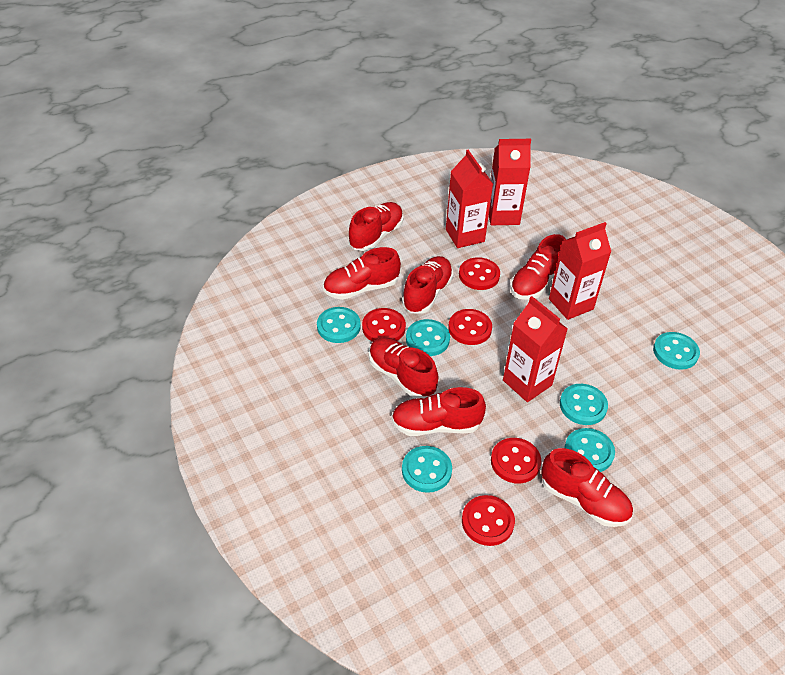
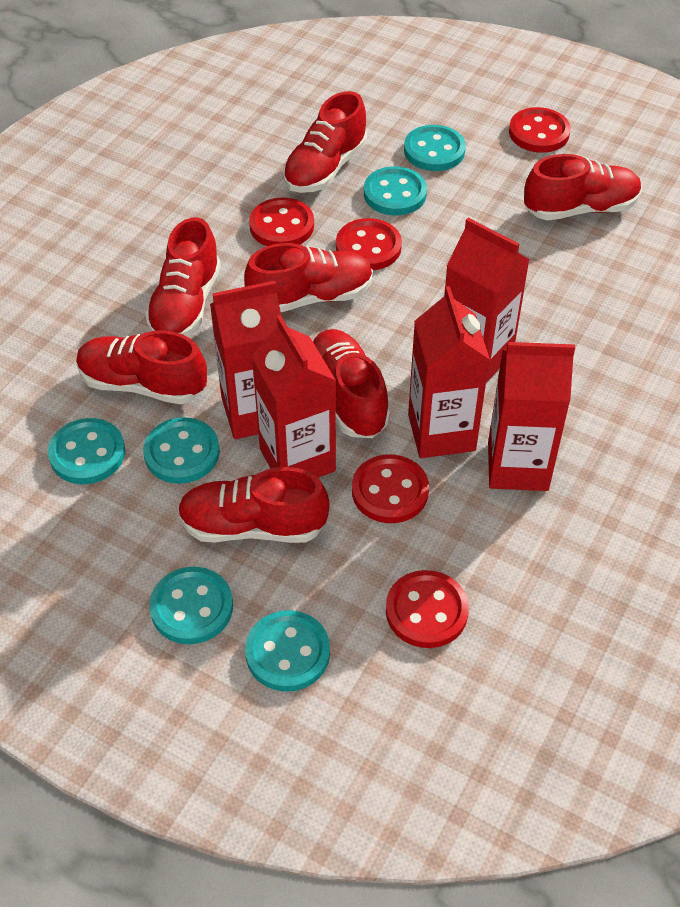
red carton: [446,150,493,248] [489,139,531,225] [503,296,568,402] [549,222,611,320] = 4 -> [210,281,281,439] [251,315,336,478] [408,286,490,458] [444,218,530,383] [488,342,575,491] = 5

